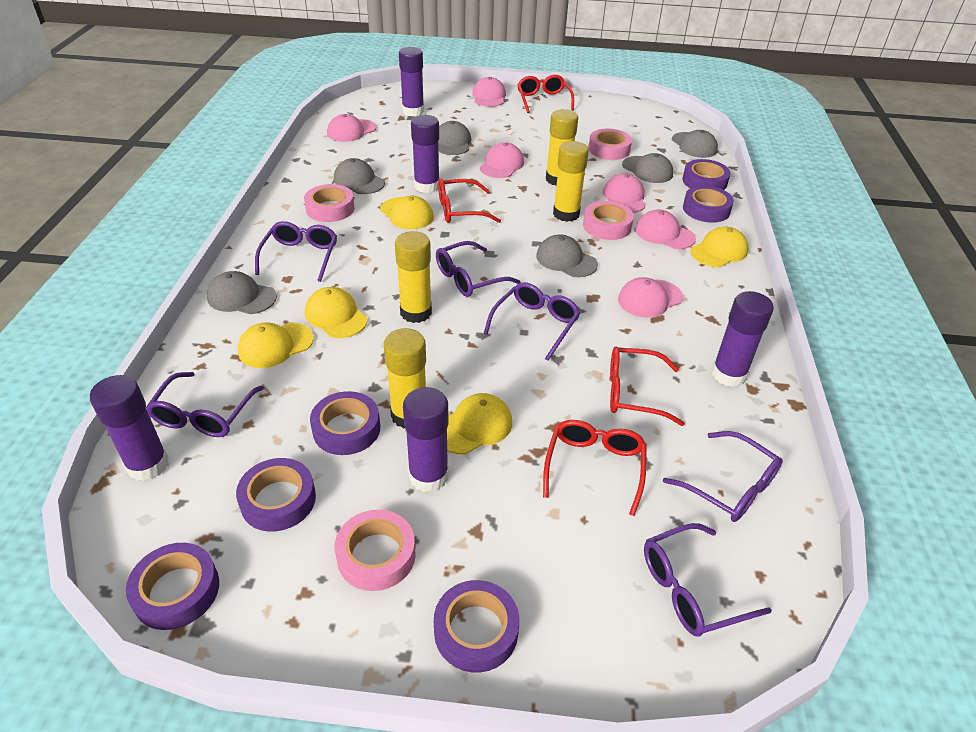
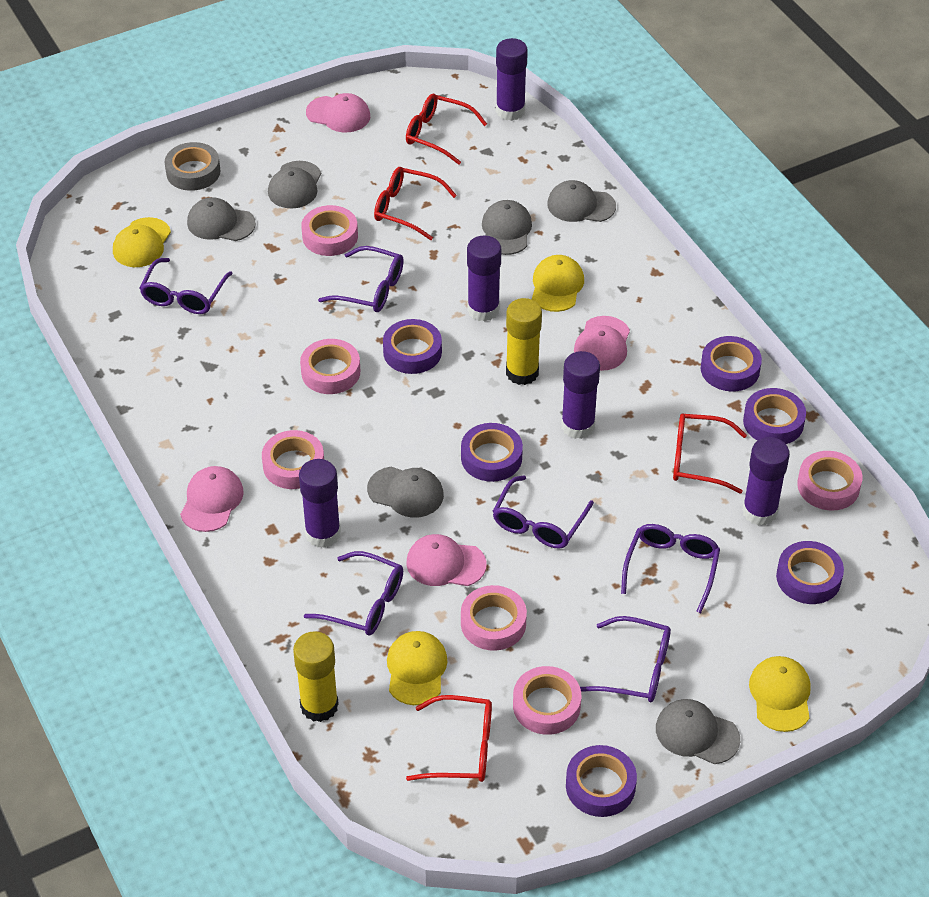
grey tape: none = 0 -> [165,142,220,191] = 1
pink cap: [327,114,376,142] [472,77,506,107] [480,142,524,178] [603,173,645,213] [618,277,683,318] [635,210,696,249] = 6 -> [180,466,244,532] [306,93,370,132] [406,534,486,586] [574,316,630,371] = 4
pink tape: [304,184,354,222] [334,510,416,591] [583,201,634,240] [588,129,632,160] = 4 -> [262,430,324,489] [300,339,360,394] [301,205,358,256] [461,585,527,651] [513,666,581,735] [797,451,862,511] = 6
yellow cap: [238,322,313,368] [305,287,368,338] [380,196,434,229] [447,393,512,454] [690,227,748,267] = 5 -> [113,217,171,267] [387,631,447,705] [532,255,584,312] [749,656,811,732] = 4
yellow glue stick: [384,328,426,429] [395,231,432,323] [546,109,578,186] [553,141,589,222] = 4 -> [293,631,339,722] [506,298,542,385] = 2

